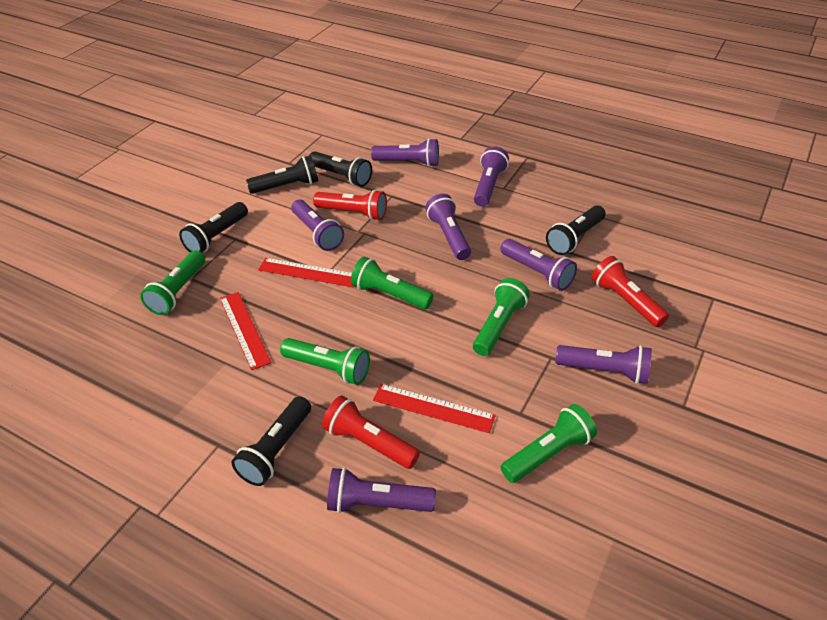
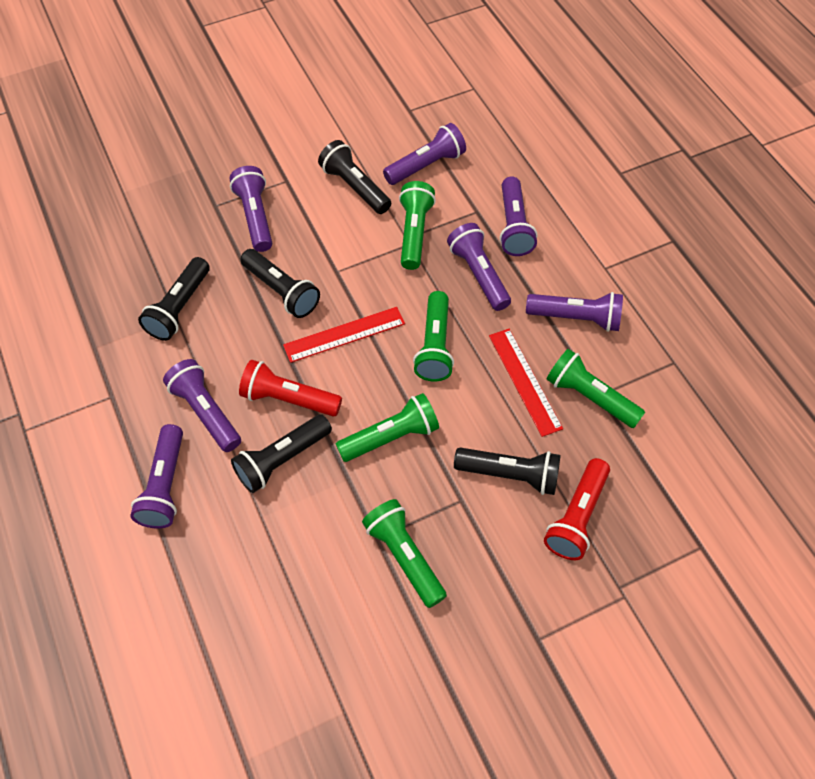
red flashlight: [313,190,387,220] [322,395,420,469] [592,256,669,327] = 3 -> [239,360,342,417] [544,458,610,560] = 2
red ruler: [220,292,272,370] [258,258,354,288] [373,384,496,433] = 3 -> [283,307,405,363] [489,329,563,437] = 2

